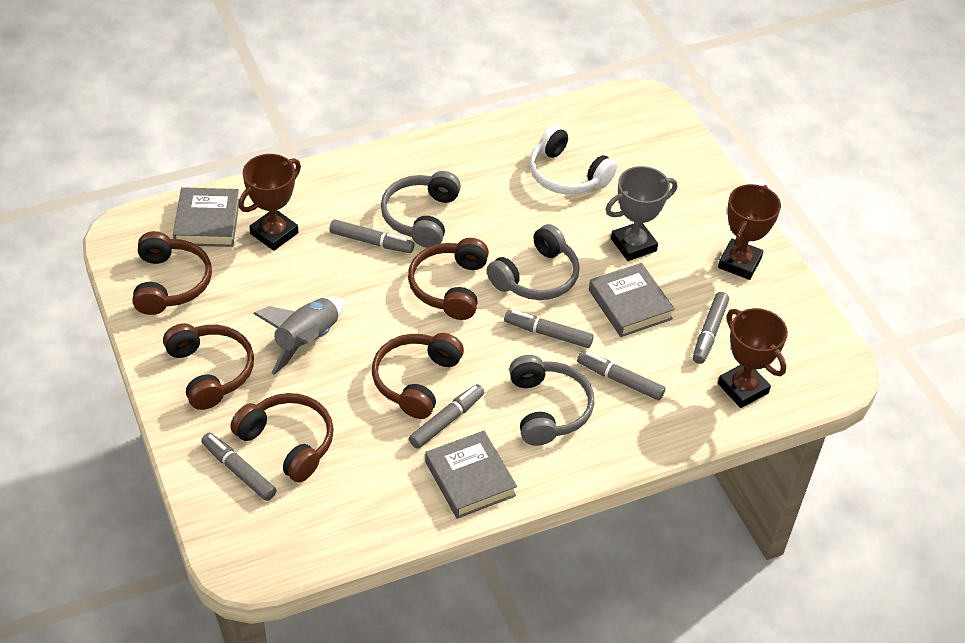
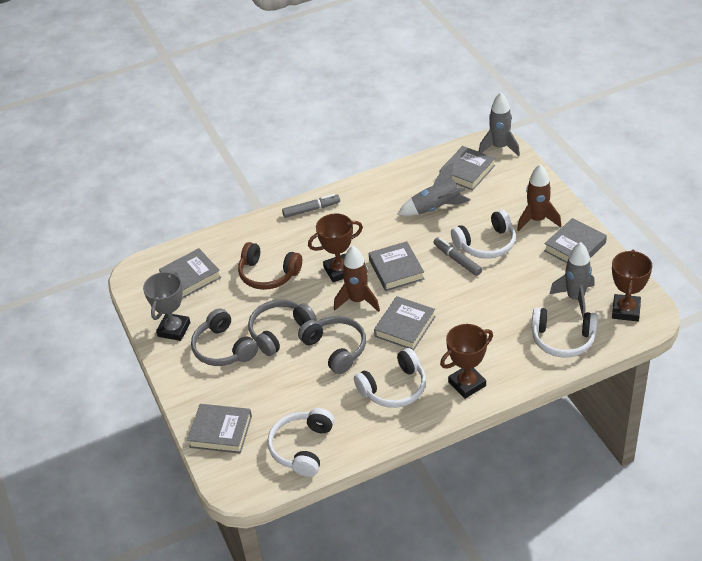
brown headphones: [132,231,212,315] [163,323,254,410] [230,393,334,482] [372,333,464,419] [408,238,489,320] = 5 -> [238,242,302,290] = 1
brown rocket: none = 0 -> [334,246,380,312] [517,164,561,231] = 2
grey book: [173,187,239,247] [425,431,517,519] [589,263,675,337] = 3 -> [159,248,221,299] [187,404,252,454] [369,241,424,291] [374,296,436,351] [440,146,495,191] [544,218,607,263] = 6
grey marker: [201,433,276,501] [329,219,414,253] [409,384,485,449] [504,310,594,348] [577,351,665,401] [693,292,729,364] = 6 -> [282,194,340,218] [434,237,482,276] = 2
grey rocket: [253,297,344,375] = 1 -> [397,162,471,216] [479,93,520,156] [549,242,595,317] = 3
white headphones: [529,125,617,195] = 1 -> [267,408,334,477] [354,348,426,408] [451,210,516,259] [531,307,598,357] = 4

